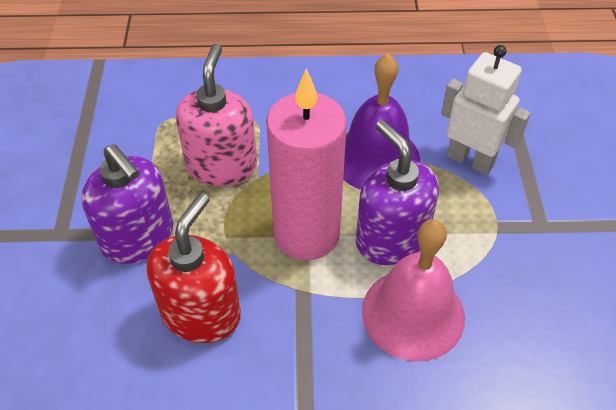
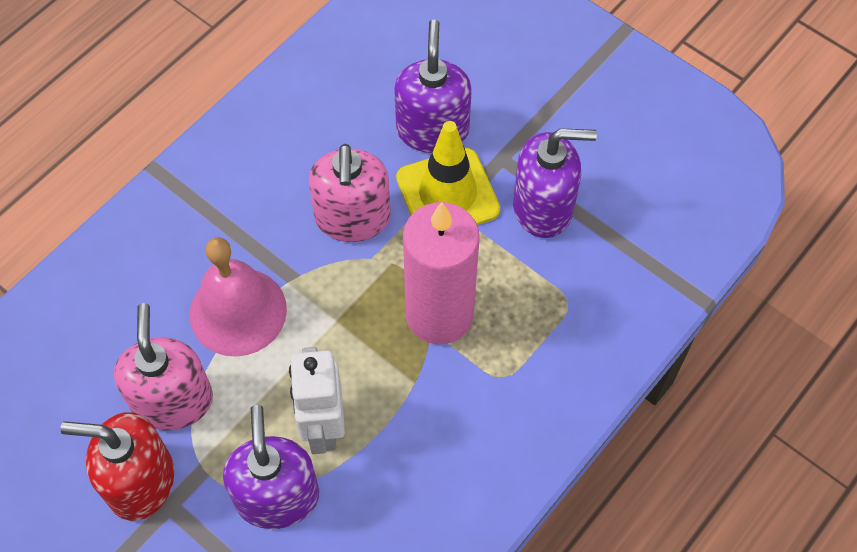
pink soap dispenser: [176,44,257,186] = 1 -> [114,303,213,430] [308,144,391,242] = 2
purple bell: [343,54,420,190] = 1 -> none = 0
purple soap dispenser: [81,144,173,264] [356,120,439,265] = 2 -> [223,405,319,529] [394,19,472,153] [513,128,597,238] = 3
yellow traffic cone: none = 0 -> [396,121,500,225] = 1

